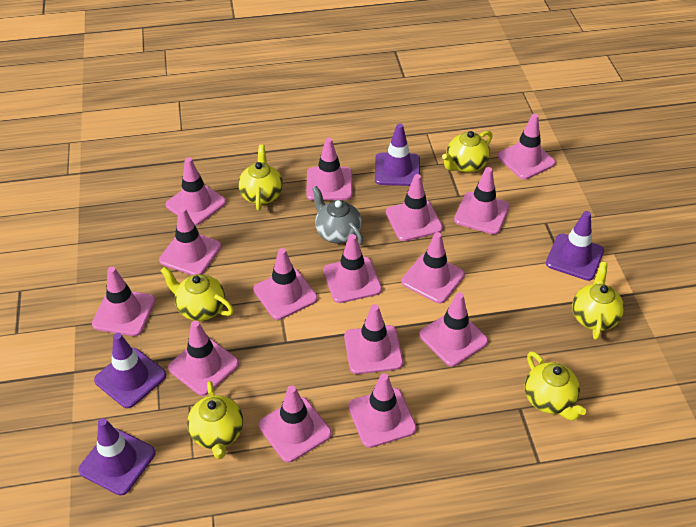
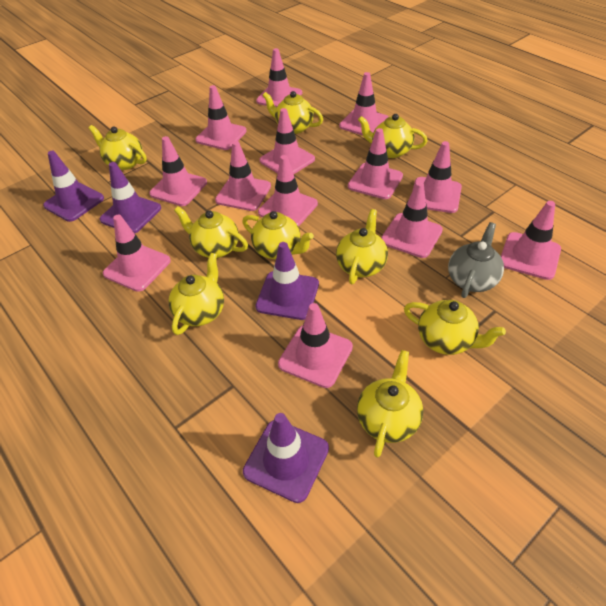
pink traffic cone: [92,267,155,336] [159,207,221,275] [166,157,226,226] [168,321,239,396] [254,248,318,320] [259,385,331,462] [306,138,352,200] [323,234,382,303] [344,304,403,374] [348,373,417,448] [386,174,443,241] [401,232,465,303] [419,293,488,366] [454,167,510,235] [498,114,556,179] = 15 -> [103,215,171,292] [149,136,207,206] [195,85,247,150] [215,141,271,211] [256,48,302,108] [258,155,318,227] [260,108,315,174] [278,303,353,388] [339,72,389,135] [348,128,403,199] [381,181,443,258] [413,141,462,213] [501,201,561,280] = 13
yellow teapot: [160,267,234,321] [187,381,243,459] [238,145,283,211] [442,131,493,173] [525,351,586,421] [572,262,624,340] = 6 -> [88,125,147,170] [169,253,224,335] [174,206,248,258] [242,211,314,259] [262,91,323,134] [336,209,388,284] [357,350,423,458] [358,114,428,158] [404,300,506,355] = 9

